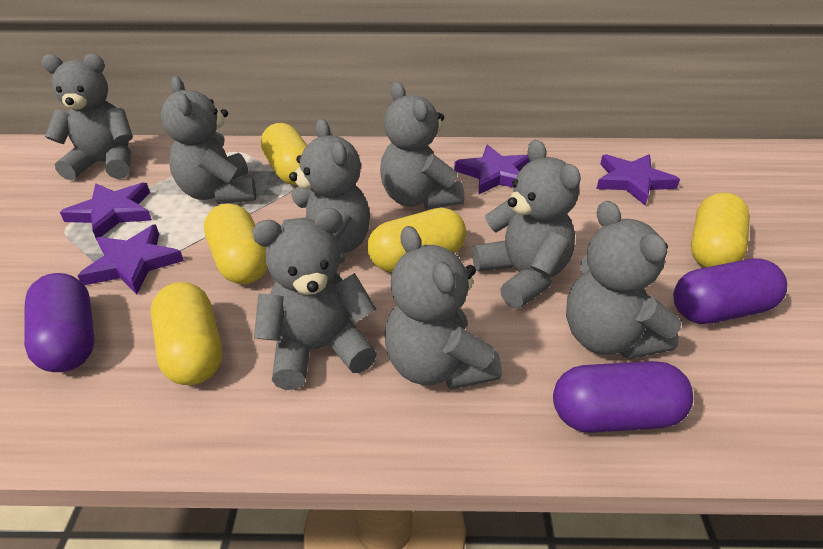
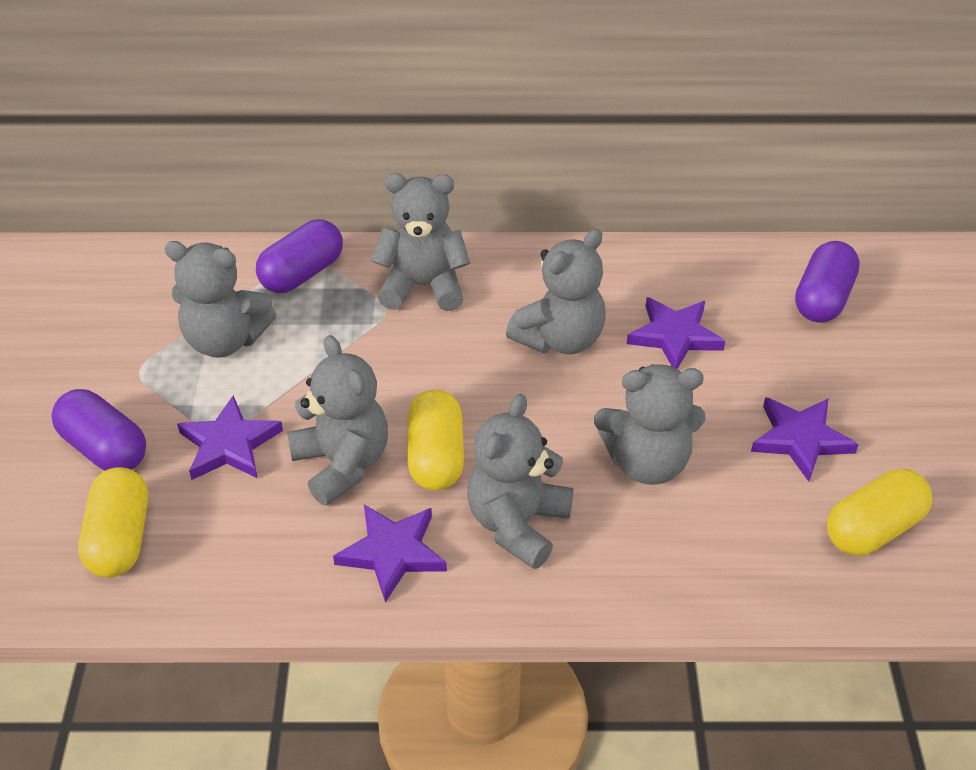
grey teddy bear: [42,54,133,180] [161,76,256,204] [252,208,377,390] [283,119,370,264] [380,82,465,210] [385,226,502,390] [472,140,581,308] [566,201,681,359] = 8 -> [164,241,276,358] [287,335,388,506] [371,173,470,311] [467,394,574,569] [506,229,606,354] [594,364,705,485] = 6
yellow capsule: [150,282,222,385] [204,203,267,284] [261,123,307,185] [367,208,466,272] [691,193,750,268] = 5 -> [78,467,148,578] [407,389,464,491] [827,469,932,555] = 3

